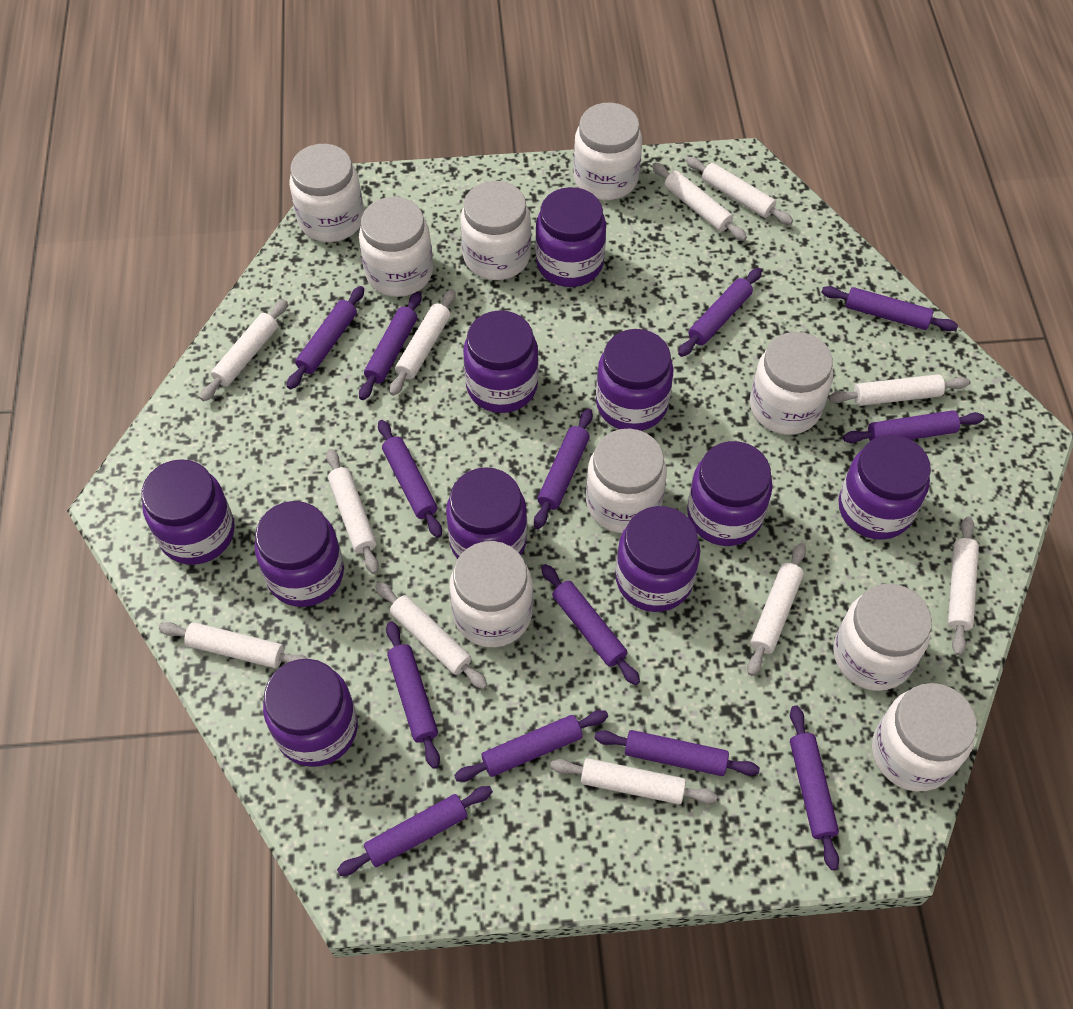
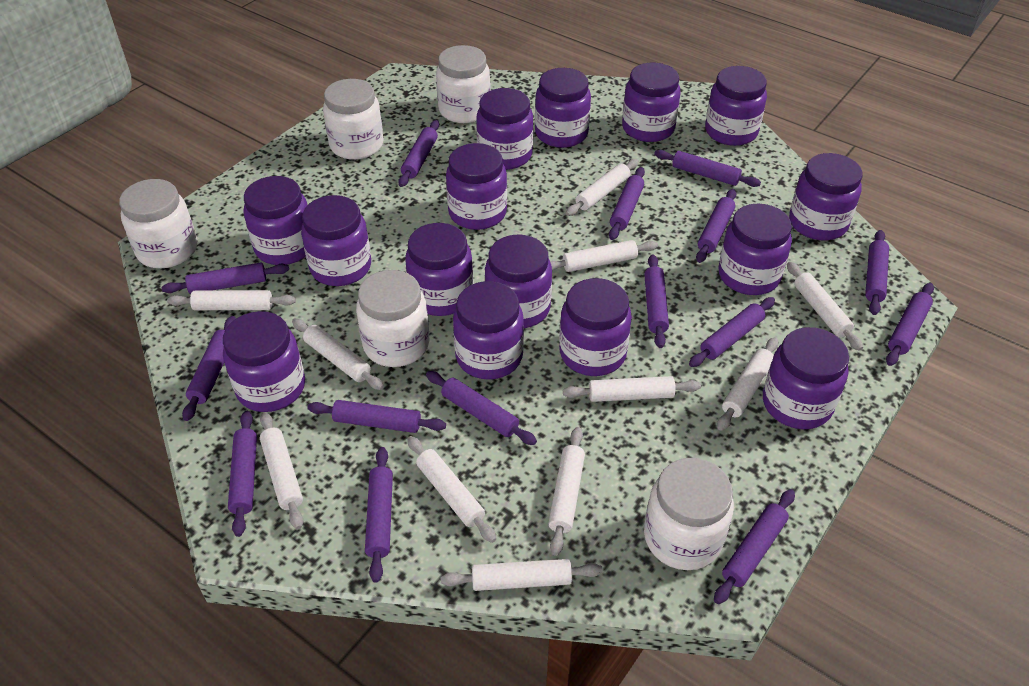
purple jar: [141,459,235,565] [255,501,344,607] [263,659,358,767] [446,467,527,559] [463,310,539,413] [535,187,606,287] [596,329,673,431] [615,506,700,612] [687,441,773,546] [839,435,931,540] = 10 -> [223,311,305,412] [243,176,308,265] [301,195,371,286] [405,223,473,316] [446,143,507,230] [453,281,524,380] [476,88,533,170] [485,235,552,328] [535,68,591,148] [559,278,632,376] [622,63,681,142] [705,66,767,146] [718,204,792,295] [763,327,849,429] [789,153,862,240] = 15
purple rolling pin: [287,286,364,390] [337,786,493,876] [359,292,422,400] [378,420,442,538] [386,621,440,769] [454,710,608,782] [534,409,593,529] [541,564,640,685] [594,730,760,776] [678,268,762,357] [790,705,839,870] [822,286,958,331] [843,410,984,443] = 13 -> [161,262,289,294] [182,316,236,421] [228,411,257,537] [307,400,446,433] [365,447,393,583] [398,120,439,187] [426,371,537,445] [609,167,645,240] [644,254,669,348] [654,150,761,187] [689,297,775,367] [696,189,736,263] [714,489,795,604] [865,230,889,315] [886,283,934,366] = 15
white jar: [289,144,364,242] [359,197,433,297] [449,541,533,647] [460,181,531,280] [573,103,642,200] [586,429,667,533] [750,332,833,435] [834,584,932,691] [872,683,977,791] = 9 -> [119,179,197,268] [323,79,383,160] [356,270,430,367] [436,45,491,123] [644,458,734,570] = 5

